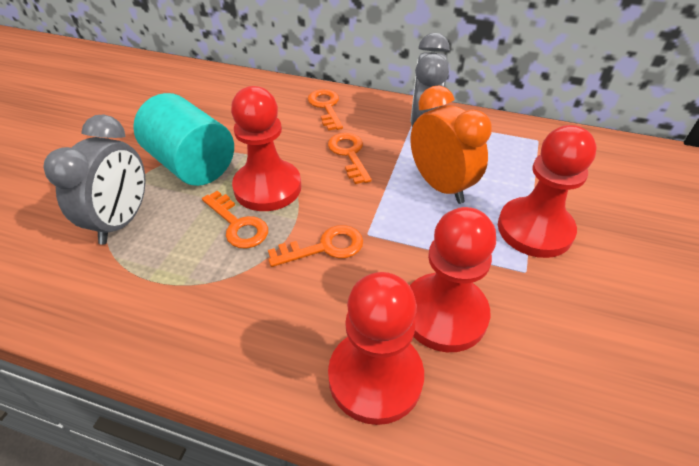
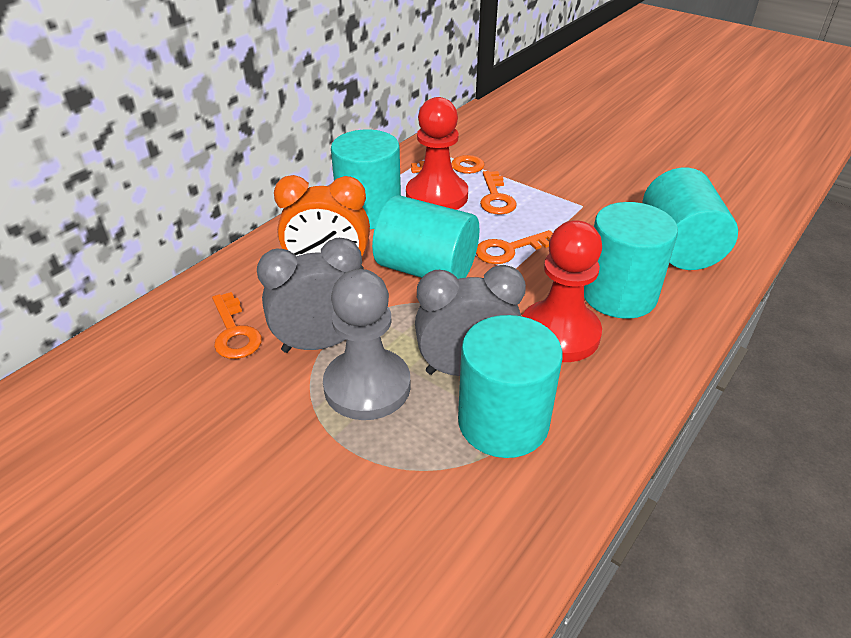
grey pawn: none = 0 -> [323,269,411,420] = 1
red pawn: [231,86,301,211] [328,272,424,425] [410,207,496,352] [498,125,597,258] = 4 -> [406,97,468,210] [522,220,602,362] = 2
turquoise cylinder: [133,93,234,186] = 1 -> [331,130,401,229] [372,195,479,279] [458,315,563,458] [584,202,678,319] [642,168,738,270] = 5

